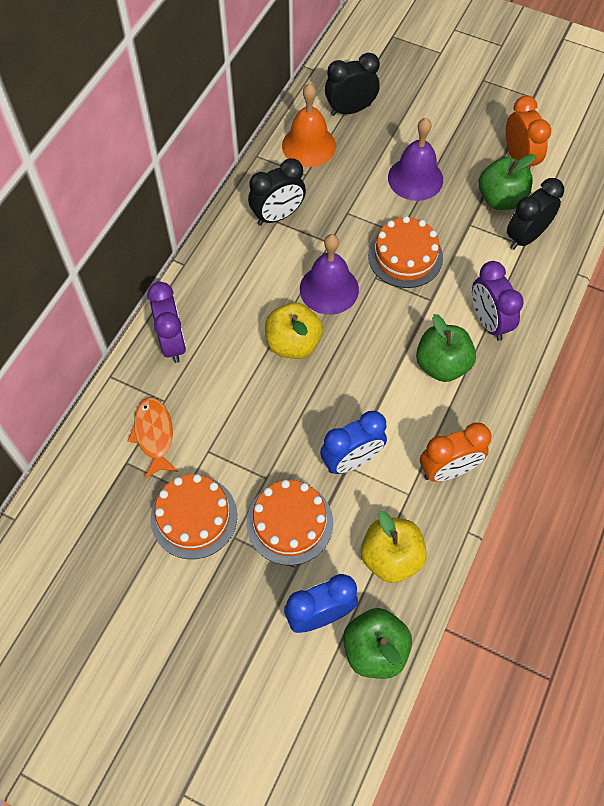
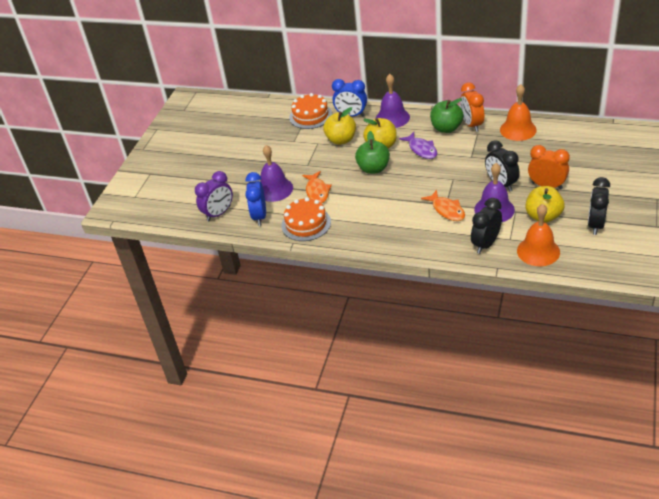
green apple: [343,608,412,679] [416,314,476,382] [479,154,536,210] = 3 -> [355,131,390,174] [430,98,464,133] = 2
orange bell: [282,83,336,167] = 1 -> [500,84,537,141] [517,204,560,266] = 2
orange cake: [150,474,237,559] [246,480,333,565] [368,216,443,288] = 3 -> [281,197,331,241] [289,93,332,129] = 2
orange fish: [128,397,178,479] = 1 -> [302,171,332,203] [421,190,465,221] = 2
purple bell: [300,234,359,315] [388,118,443,201] = 2 -> [261,145,293,202] [376,74,410,128] [474,163,515,222] = 3
purple clock: [147,282,186,363] [472,261,524,341] = 2 -> [195,171,233,221] = 1
purple fish: none = 0 -> [399,132,437,159] = 1
yellow apple: [265,302,323,359] [361,511,427,583] = 2 -> [323,107,356,145] [363,118,397,149] [525,186,564,223] = 3

